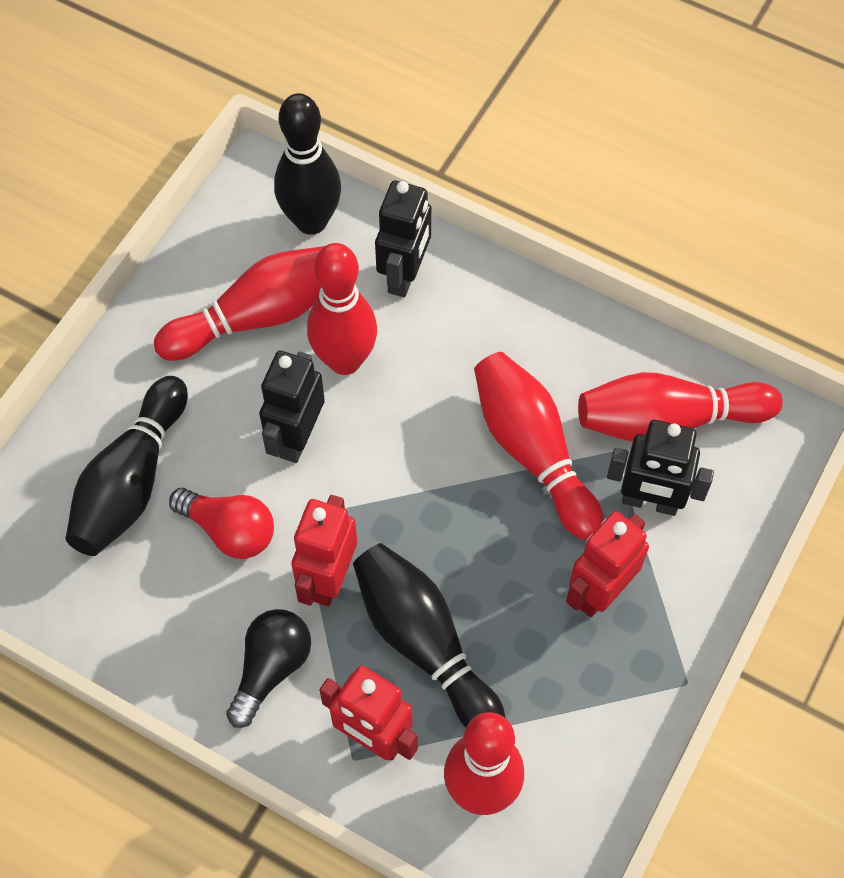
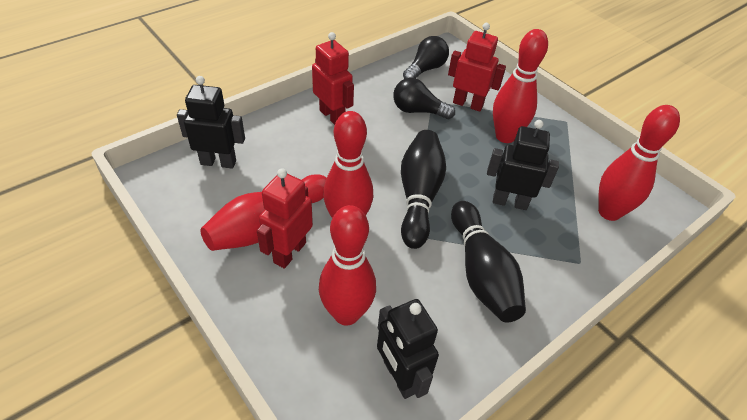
black bowling pin: [66,376,188,556] [274,93,341,235] [353,543,505,728] = 3 -> [401,130,446,249] [451,201,526,323] = 2
black light bulb: [226,609,311,728] = 1 -> [393,78,455,119] [403,36,449,79] = 2
red light bulb: [169,488,274,559] = 1 -> none = 0

